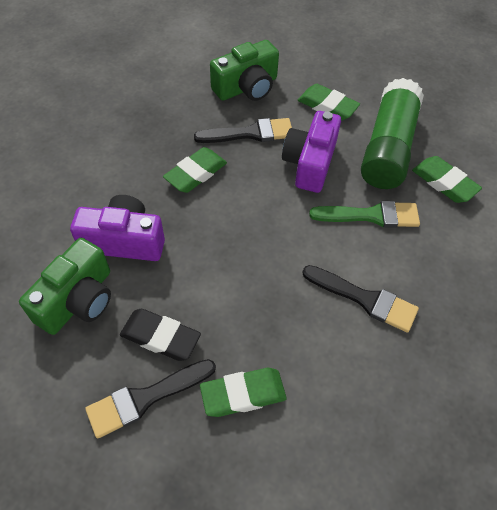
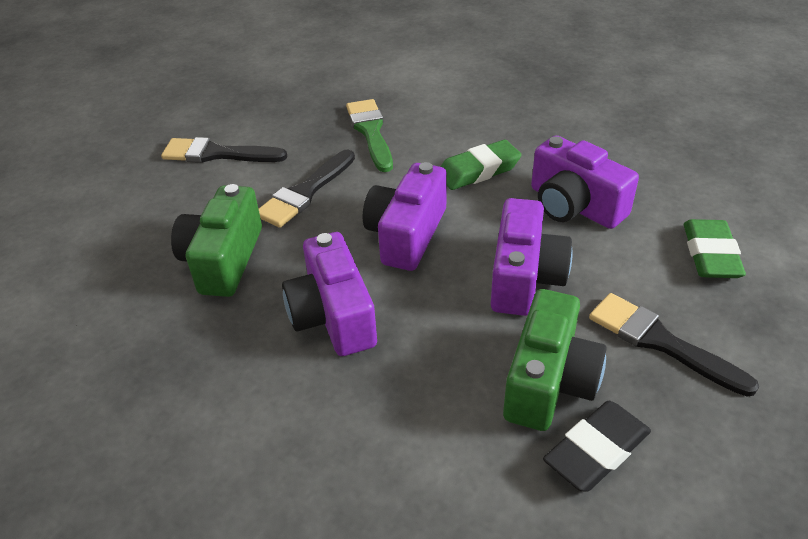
green eraser: [163,147,227,193] [200,368,287,417] [298,84,360,121] [412,156,482,203] = 4 -> [440,140,522,190] [684,219,746,278] = 2
green glue stick: [361,78,424,189] = 1 -> none = 0
purple camera: [70,195,165,261] [282,111,341,193] = 2 -> [282,232,377,356] [363,162,447,271] [491,198,573,316] [531,135,639,229] = 4

